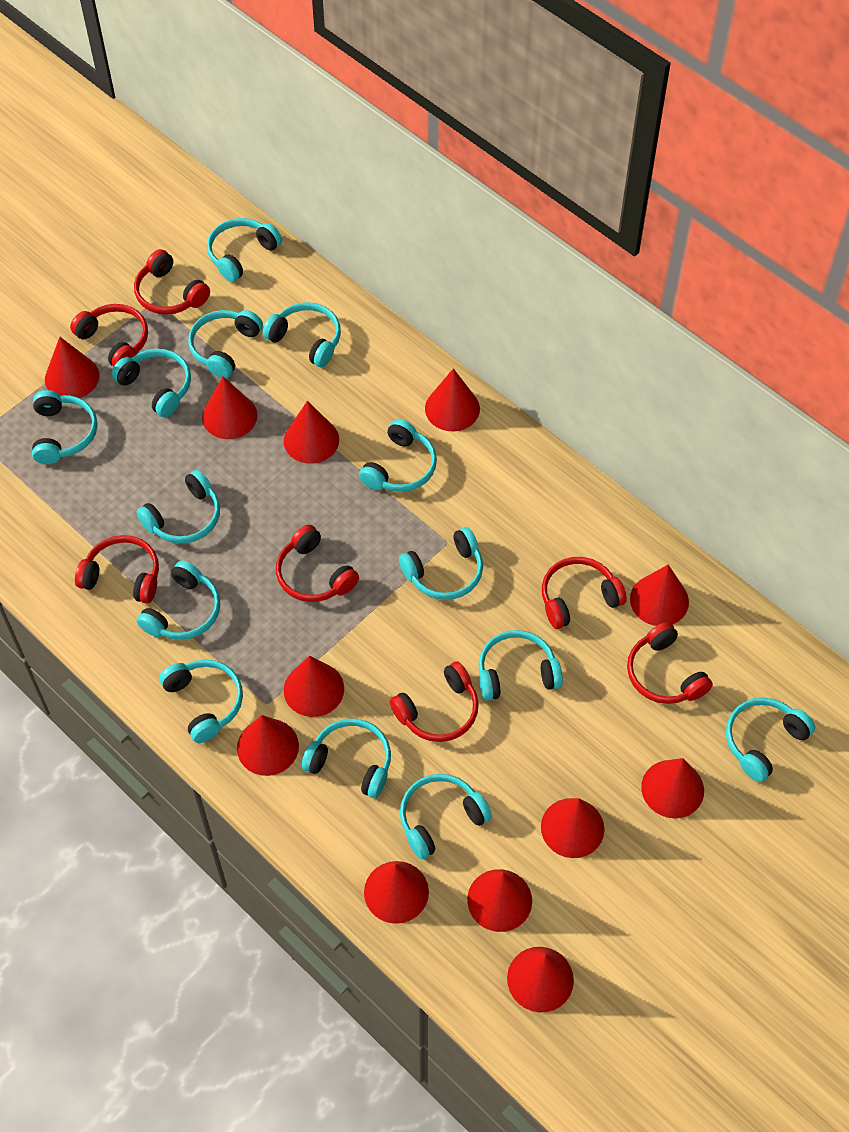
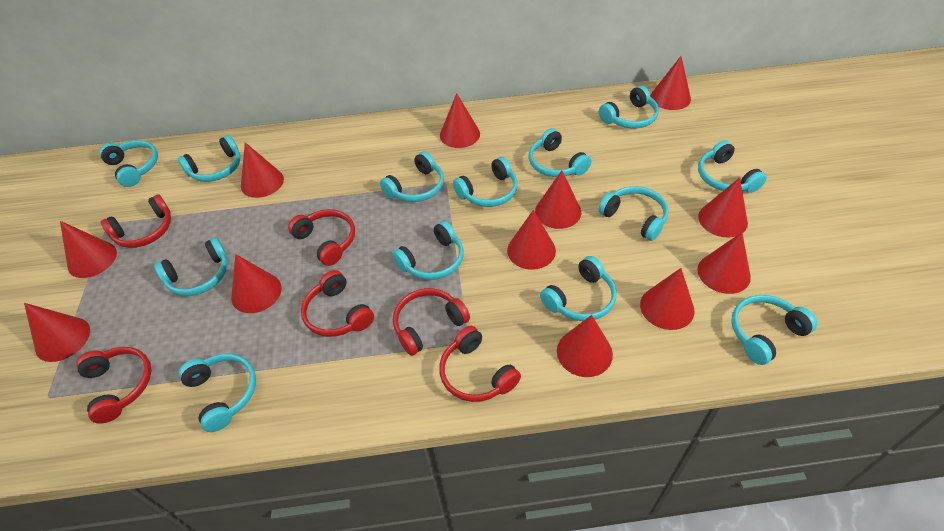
red headphones: [70,304,148,367] [75,535,159,604] [134,249,210,315] [276,525,359,602] [390,661,479,742] [542,557,627,629] [627,622,713,704] = 7 -> [76,347,152,424] [101,194,171,248] [288,209,355,266] [301,270,374,337] [393,288,470,356] [439,326,521,402] = 6
turquoise headphones: [32,390,97,464] [112,349,191,417] [136,470,220,543] [137,560,220,640] [159,659,243,743] [188,310,263,378] [207,218,282,282] [263,302,341,367] [302,719,391,798] [359,419,437,492] [399,527,483,600] [400,774,492,859] [478,630,563,701] [726,698,815,782] = 14 -> [99,140,158,187] [154,237,228,296] [178,135,241,182] [179,354,256,432] [380,151,444,202] [392,221,464,280] [453,157,518,207] [529,128,591,177] [540,256,617,321] [598,186,669,241] [599,86,659,128] [698,140,767,193] [731,295,817,365] = 13

